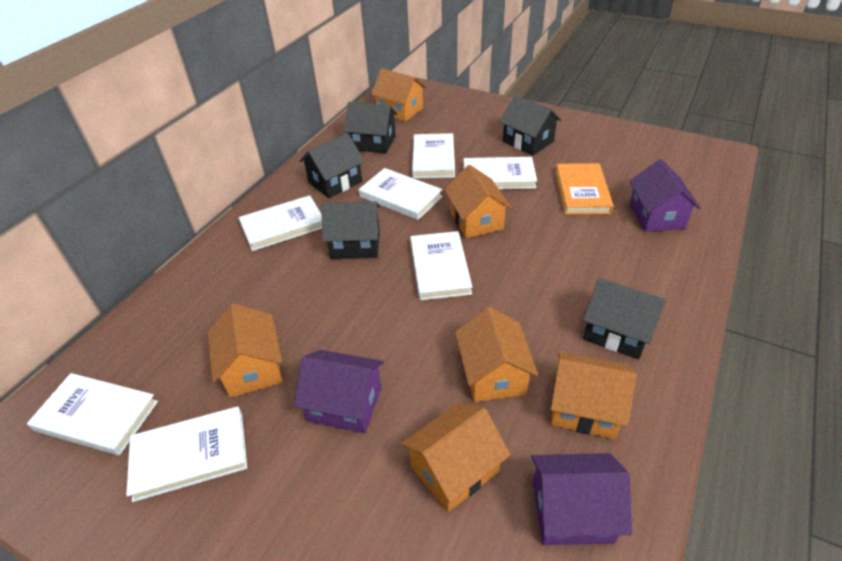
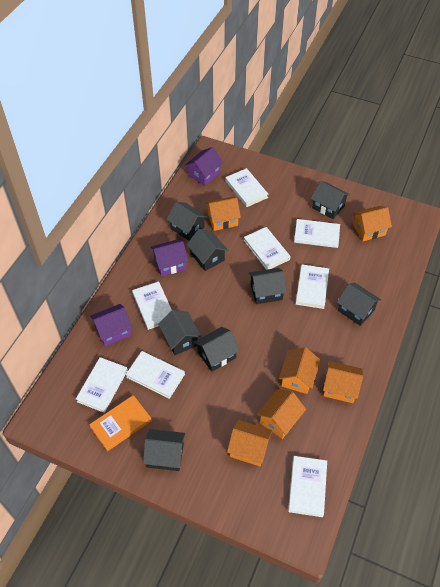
black house: [299,133,365,198] [322,201,381,259] [344,102,398,154] [500,95,562,155] [583,278,666,359] = 5 -> [143,429,185,471] [158,310,202,355] [166,202,207,241] [187,229,228,271] [194,327,240,372] [249,268,287,304] [311,181,350,219] [337,283,381,326] = 8
white book: [27,373,158,455] [126,406,247,502] [239,195,322,251] [359,168,443,220] [410,231,472,300] [412,133,455,178] [463,157,537,189] = 7 -> [76,357,128,413] [126,351,185,399] [132,281,172,330] [225,168,268,207] [244,227,290,270] [288,456,327,517] [294,219,340,248] [295,264,329,309] = 8

